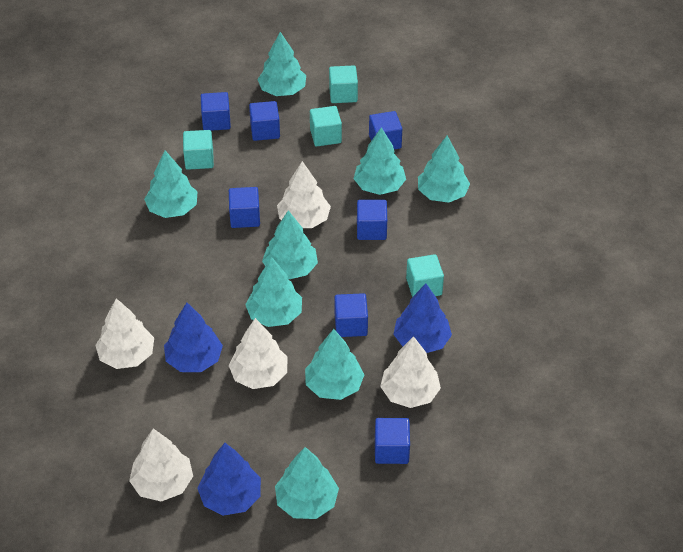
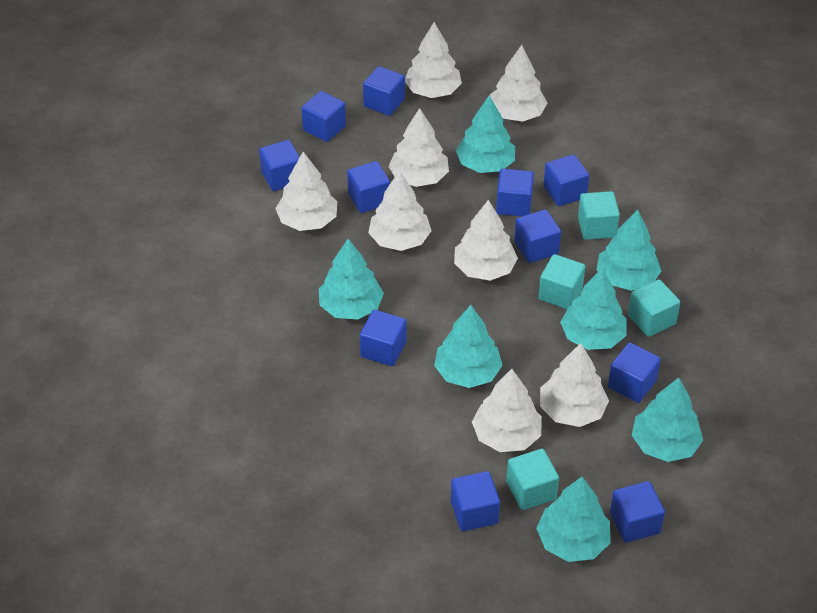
blue cube: [201,92,231,131] [229,187,260,228] [249,101,280,141] [335,293,368,337] [357,200,387,240] [369,111,402,149] [375,418,410,464] = 7 -> [259,140,300,191] [301,91,346,142] [347,161,390,213] [360,310,406,366] [363,66,405,116] [451,471,500,531] [496,169,534,216] [514,209,561,263] [543,154,589,206] [608,342,661,403] [610,481,665,543] = 11
blue tree: [164,303,223,372] [197,443,261,516] [393,283,452,353] = 3 -> none = 0
turquoise tree: [144,150,198,218] [245,257,302,327] [257,32,306,96] [262,210,318,280] [275,447,339,519] [305,329,364,400] [353,127,406,195] [418,136,470,203] = 8 -> [319,239,384,320] [434,305,503,388] [456,95,515,173] [536,477,611,562] [560,269,627,350] [597,209,661,291] [632,377,703,462] = 7
white tree: [95,298,154,369] [129,428,193,502] [229,318,287,389] [277,161,331,228] [380,336,441,408] = 5 -> [275,152,337,231] [368,170,432,251] [388,108,449,187] [405,22,462,98] [454,200,518,281] [472,369,542,452] [490,45,547,122] [540,343,609,427] = 8

